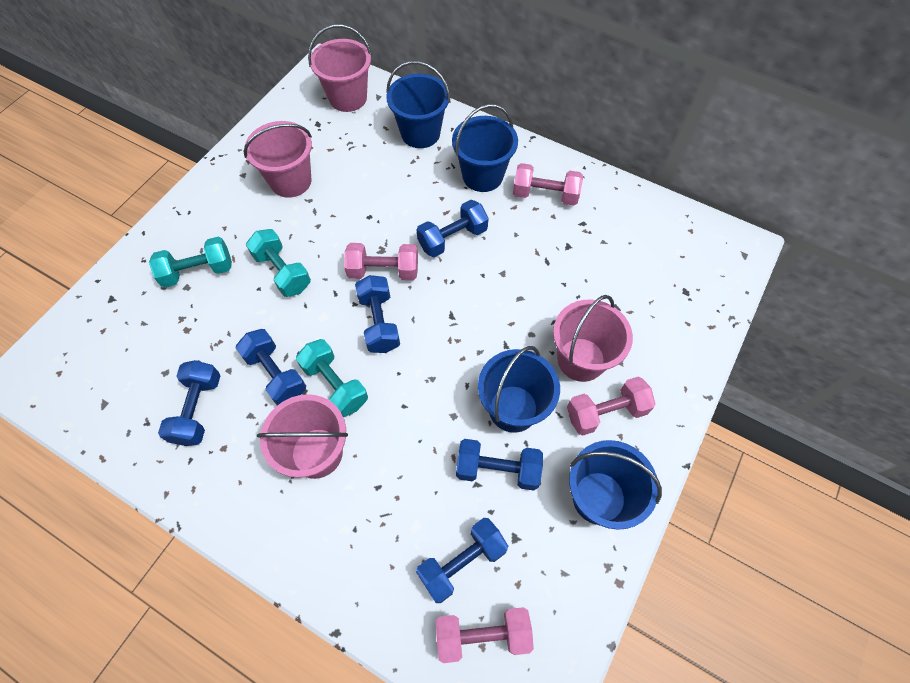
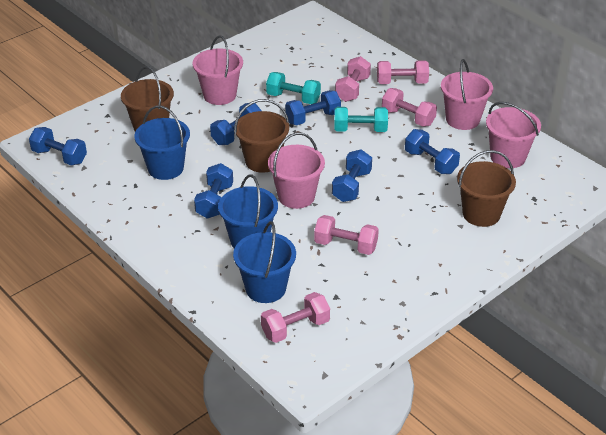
blue bucket: [386,61,450,148] [452,104,518,192] [478,346,560,433] [569,440,662,530] = 4 -> [134,105,190,180] [218,174,278,249] [233,221,296,303] = 3
brown bucket: none = 0 -> [121,66,174,132] [234,99,289,173] [457,150,516,227] = 3
pink dumbbell: [344,243,418,280] [436,607,534,663] [513,163,583,206] [567,376,656,436] = 4 -> [261,292,330,343] [314,215,379,255] [335,56,371,102] [377,60,429,84] [382,88,437,126] = 5
turquoise dumbbell: [149,237,232,288] [246,229,311,297] [296,339,368,417] = 3 -> [266,72,321,104] [334,107,388,132] = 2

